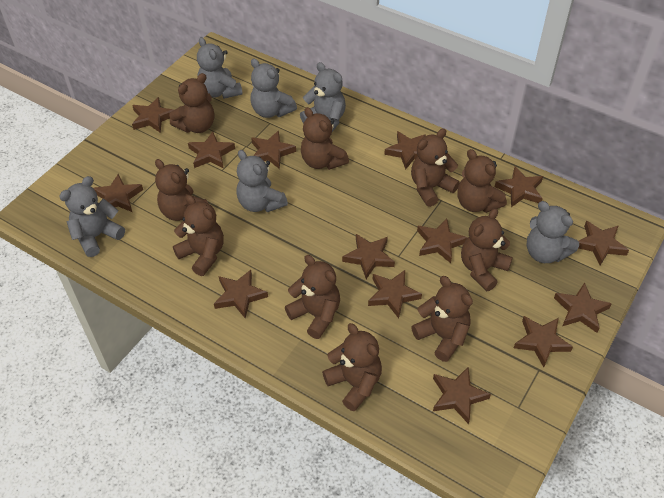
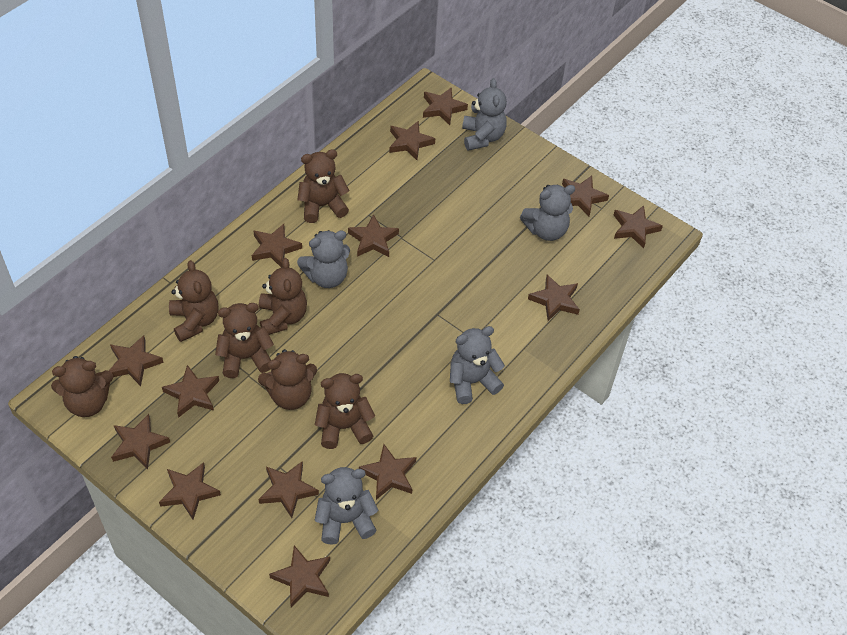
brown teddy bear: [155,159,208,221] [170,73,214,133] [173,195,224,276] [285,255,340,339] [301,107,349,170] [322,323,382,412] [411,129,460,207] [411,276,473,362] [457,149,507,213] [461,208,513,291] = 10 -> [51,356,113,417] [169,260,219,342] [215,303,274,378] [258,349,317,410] [259,258,307,335] [297,150,350,223] [315,373,375,449] = 7
grey teddy bear: [59,176,125,257] [197,37,243,99] [236,150,288,212] [250,58,297,118] [300,62,346,132] [526,201,579,263] = 6 -> [297,230,350,288] [315,467,378,545] [450,326,505,404] [462,78,507,151] [520,185,575,241] = 5

